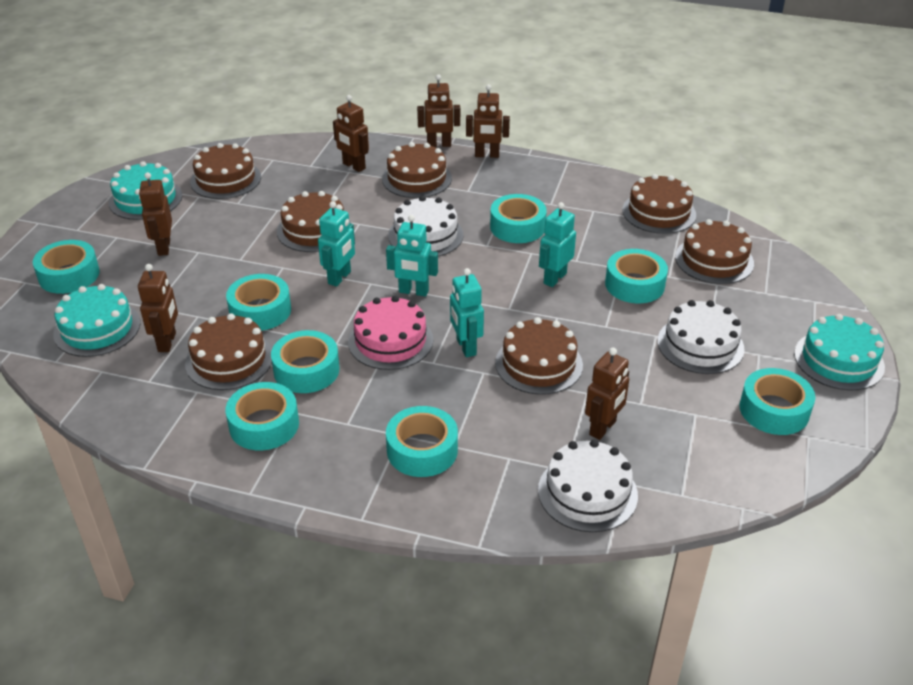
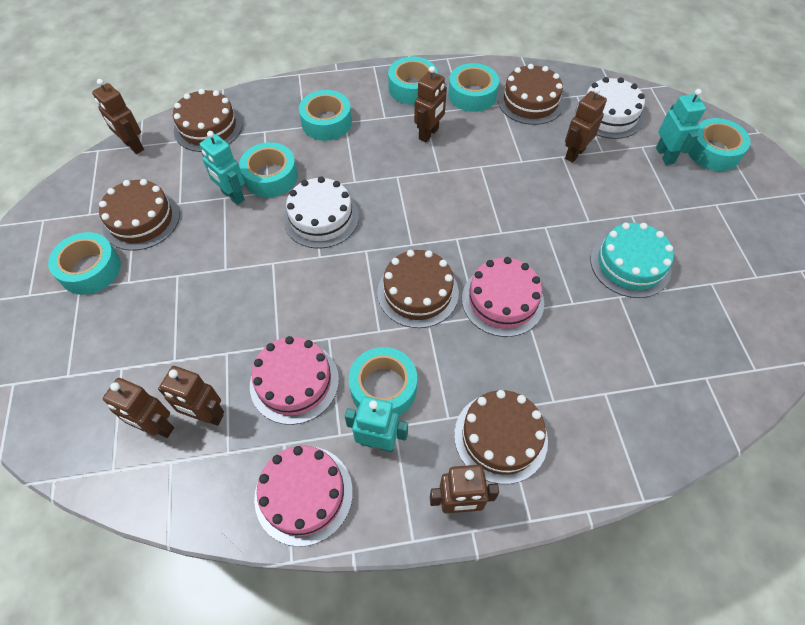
brown cake: [185,313,272,390] [190,143,261,199] [277,191,351,252] [382,142,452,198] [495,317,583,395] [622,174,696,234] [675,219,754,284] = 7 -> [99,179,180,250] [173,89,242,152] [377,250,459,328] [454,390,548,484] [498,64,564,125] = 5
pink cake: [348,296,433,370] = 1 -> [250,336,339,425] [254,446,353,547] [462,257,544,337] = 3
turquoise cake: [53,284,140,357] [109,161,182,220] [794,314,885,390] = 3 -> [591,223,674,298] = 1
turquoise robot: [318,201,355,287] [386,215,438,297] [450,268,484,357] [539,202,576,287] = 4 -> [200,131,245,205] [345,396,408,452] [656,89,706,165] = 3
turquoise tape: [33,240,100,294] [226,274,291,331] [226,382,299,450] [271,330,339,393] [386,406,458,477] [490,194,547,243] [605,249,668,304] [740,368,815,435] = 8 -> [48,232,121,295] [239,142,298,197] [299,90,352,141] [349,347,417,416] [388,57,437,105] [448,63,499,112] [688,118,751,171] = 7
white cake: [388,196,464,257] [538,439,638,532] [658,300,745,374] = 3 -> [283,176,359,248] [576,77,645,139] = 2

